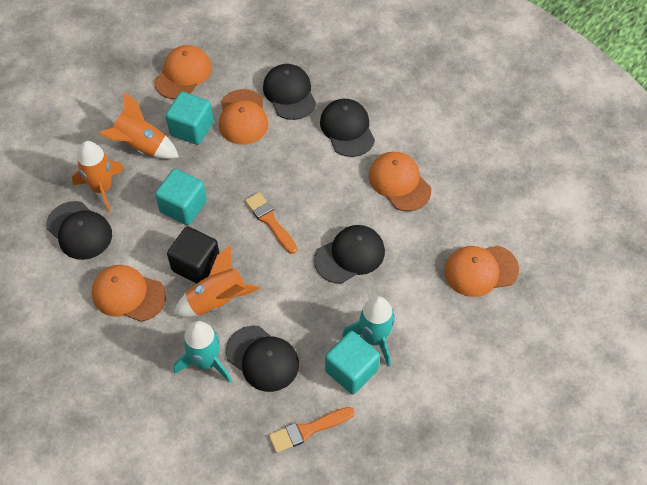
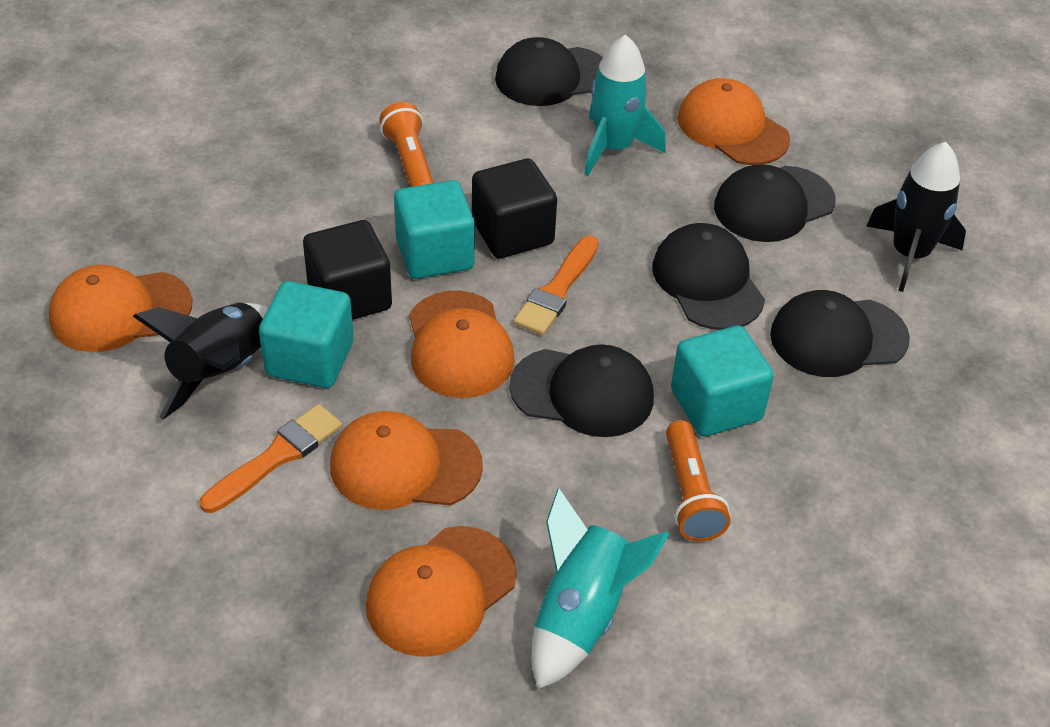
black cube: [167,226,219,283] = 1 -> [303,220,392,320] [472,159,557,258] = 2
black rocket: none = 0 -> [133,303,268,420] [866,142,966,292] = 2
orange flashlight: none = 0 -> [379,102,434,187] [666,420,730,542] = 2
orange rocket: [72,141,124,213] [98,92,179,159] [173,245,260,317] = 3 -> none = 0

